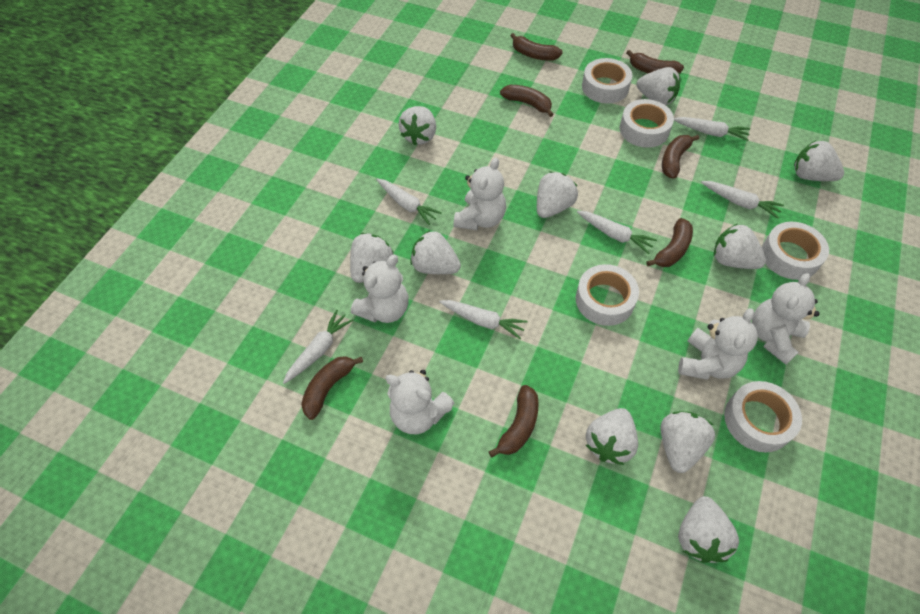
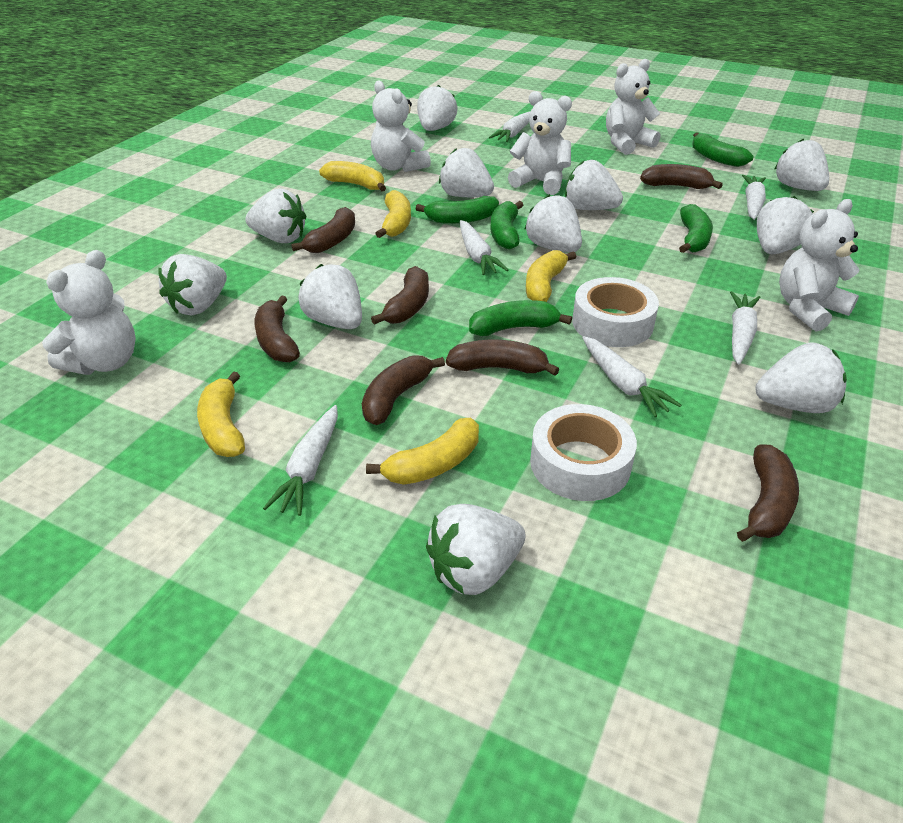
green banana: none = 0 -> [416,196,499,224] [469,300,572,336] [490,201,523,249] [679,204,713,253] [692,133,753,167] = 5
white strawberry: [350,233,394,283] [399,106,436,145] [410,230,461,274] [537,172,578,218] [586,408,638,465] [637,67,680,105] [661,411,715,473] [678,496,739,563] [714,224,766,269] [794,140,844,181] = 10 -> [158,254,227,315] [245,188,306,243] [299,264,362,329] [417,85,457,131] [426,504,526,595] [439,148,494,197] [524,194,582,252] [565,160,623,210] [755,342,847,413] [757,196,814,254] [775,139,829,191] = 11
white tape: [576,264,639,326] [582,58,632,104] [620,99,674,148] [724,381,802,453] [762,222,829,280] = 5 -> [530,404,637,501] [572,277,659,347] = 2
yellow banana: none = 0 -> [197,371,245,457] [319,161,386,191] [366,418,479,485] [375,190,411,238] [526,250,576,302] = 5

